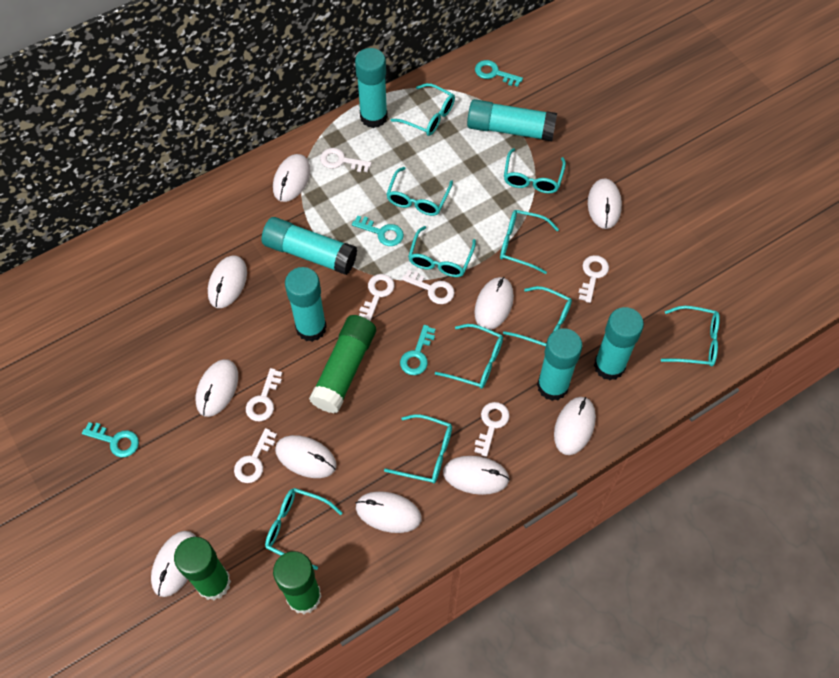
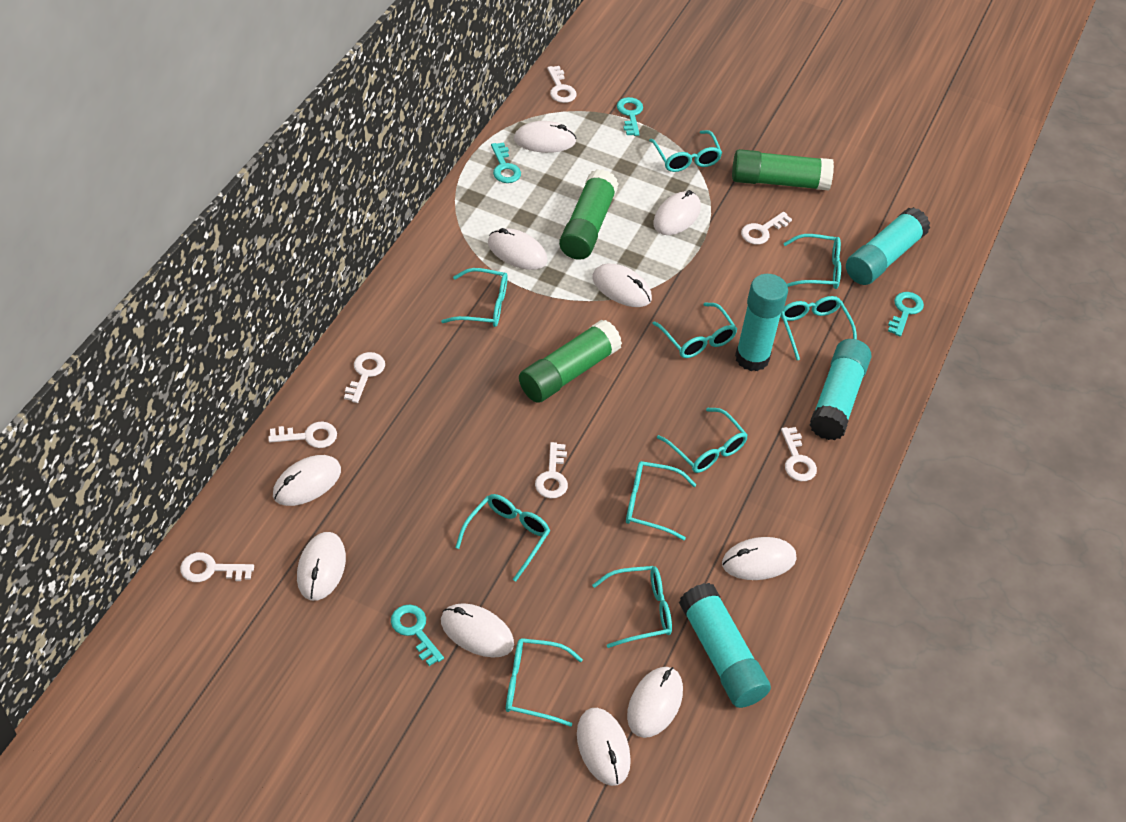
turquoise glue stick: [262,217,357,275] [285,267,327,342] [355,48,388,128] [467,99,557,141] [537,328,582,401] [594,307,644,380] = 6 -> [679,583,771,708] [735,274,788,371] [810,339,871,440] [846,207,930,285] = 4

